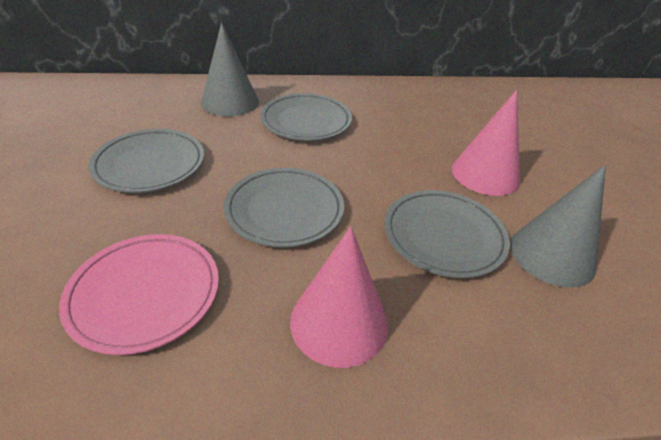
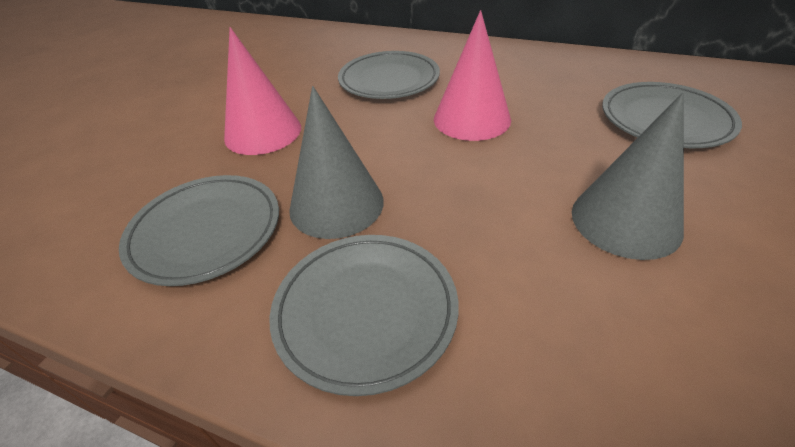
pink plate: [59,234,219,355] = 1 -> none = 0

